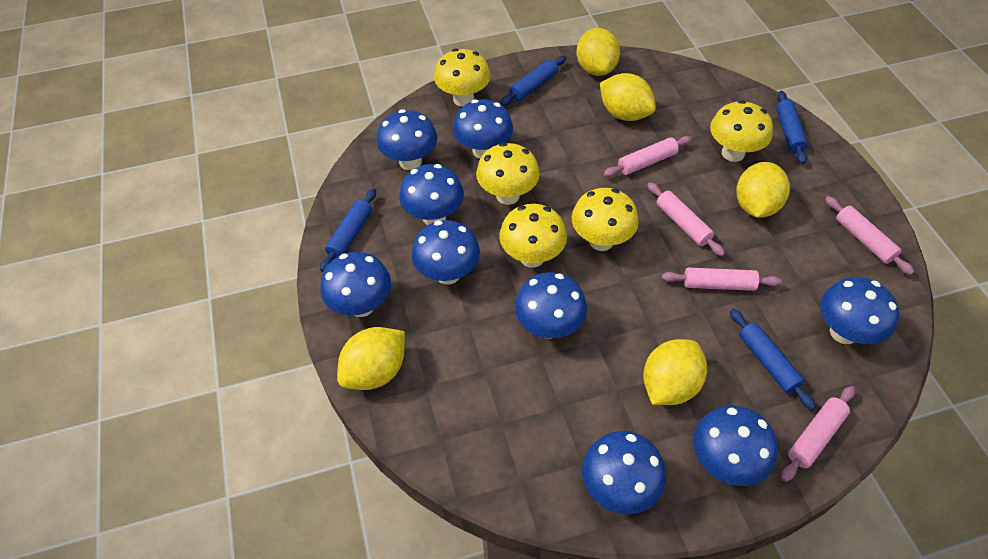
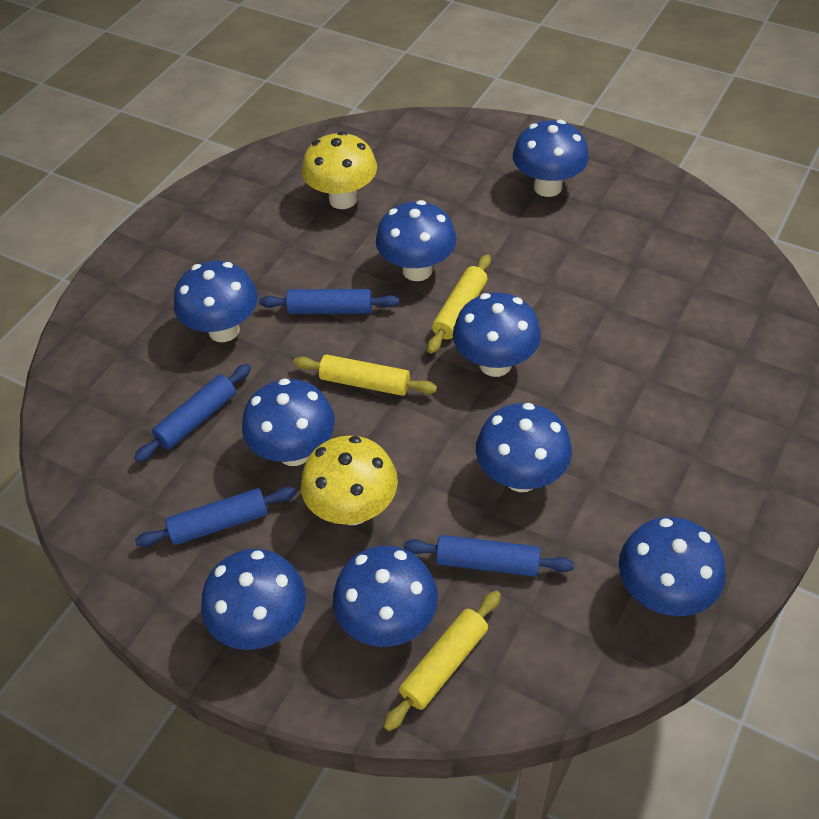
pink rolling pin: [604,136,692,177] [647,182,725,256] [662,267,782,291] [781,386,855,482] [825,196,914,275] = 5 -> none = 0
yellow lemon: [337,327,405,390] [576,28,620,76] [600,73,656,121] [643,339,707,405] [736,162,790,218] = 5 -> none = 0
yellow mushroom: [434,48,491,107] [476,143,540,205] [499,204,567,268] [572,188,639,251] [710,100,773,162] = 5 -> [301,436,398,525] [302,131,377,209] = 2
yellow rolling pin: none = 0 -> [293,354,437,396] [383,591,501,731] [427,254,491,354] = 3

